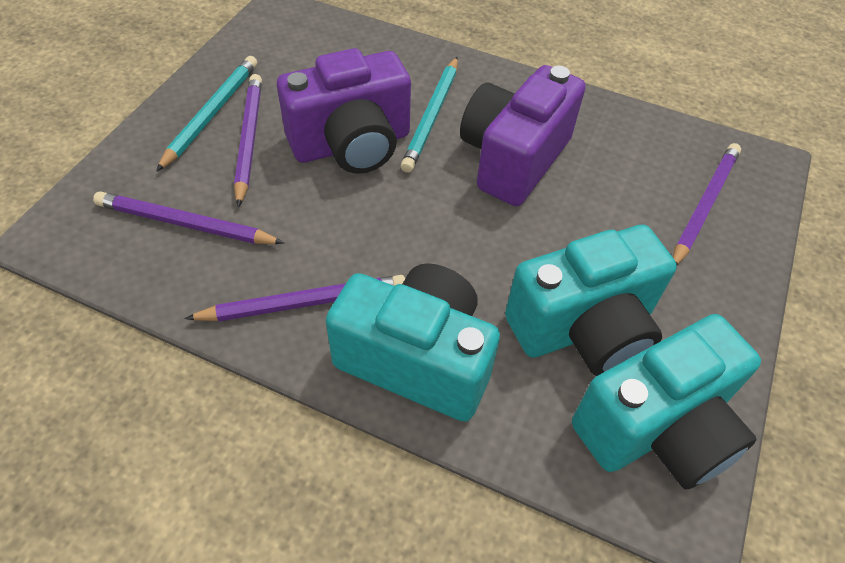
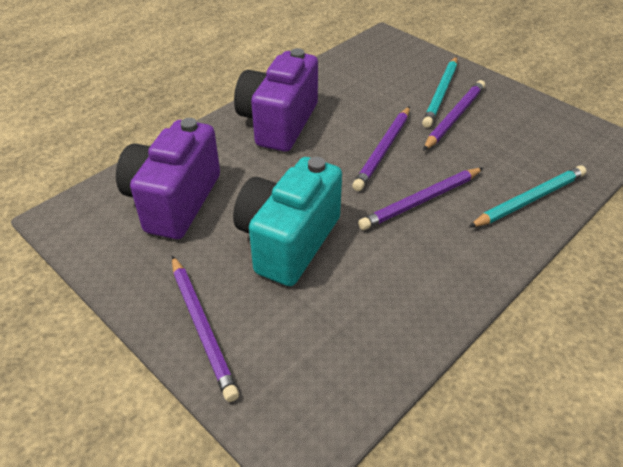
turquoise camera: [326,263,500,422] [505,224,677,376] [572,314,761,490] = 3 -> [233,157,342,286] = 1

